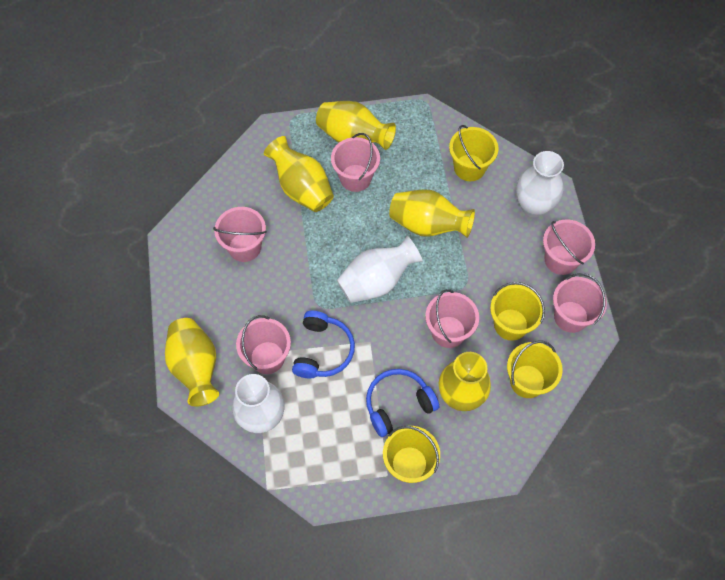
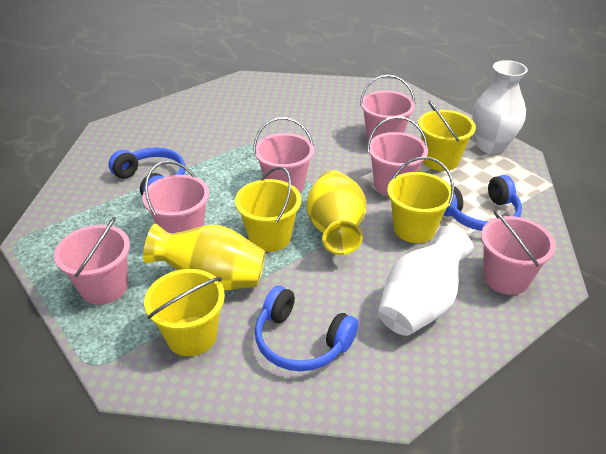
blue headphones: [292,311,355,378] [366,369,439,437] = 2 -> [108,147,185,196] [255,286,358,371] [444,175,522,231] = 3
white vase: [232,374,285,433] [337,236,423,303] [516,151,564,217] = 3 -> [378,226,474,336] [472,60,528,154] = 2
yellow vase: [165,318,219,407] [264,136,334,212] [316,101,396,150] [389,189,475,238] [438,352,491,411] = 5 -> [143,223,266,291] [306,170,366,255] = 2

